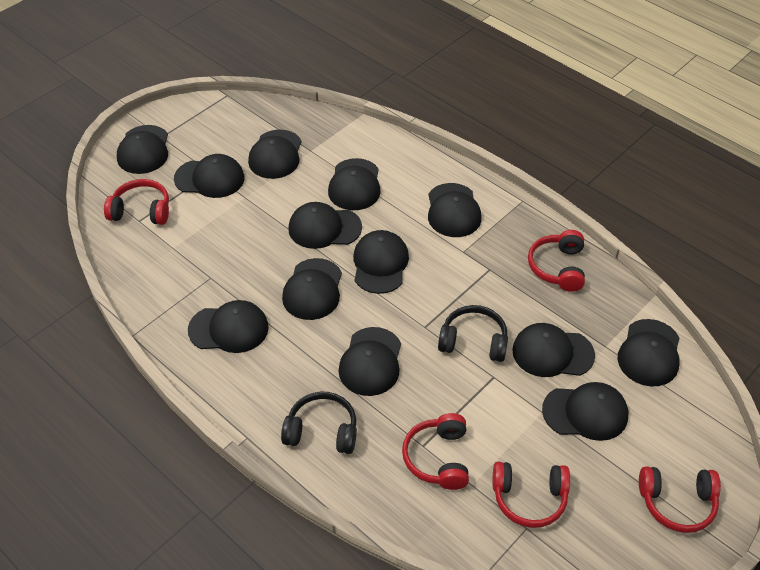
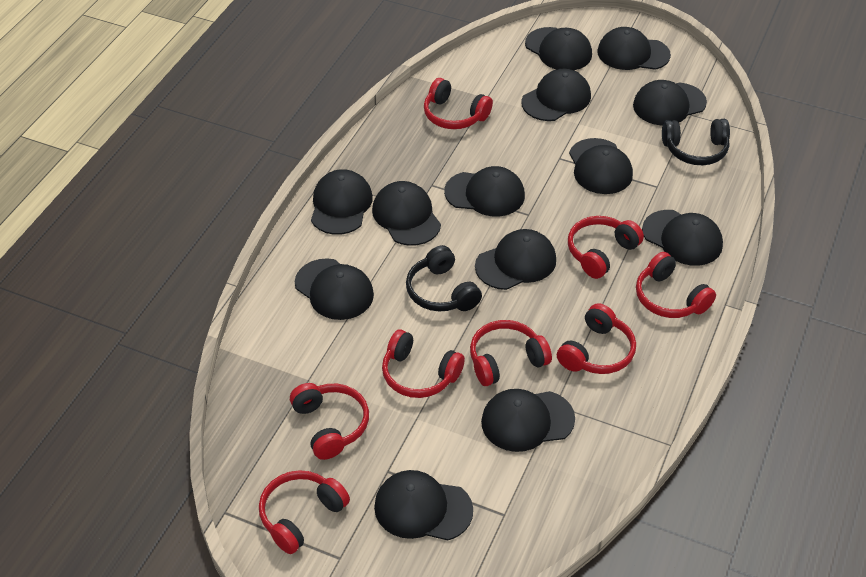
red headphones: [104,179,169,225] [402,413,469,490] [493,462,570,528] [528,230,585,292] [639,466,721,533] = 5 -> [259,470,350,554] [290,383,369,460] [382,329,465,398] [424,78,493,129] [470,320,552,386] [557,303,636,374] [568,216,644,279] [636,252,716,318] = 8

